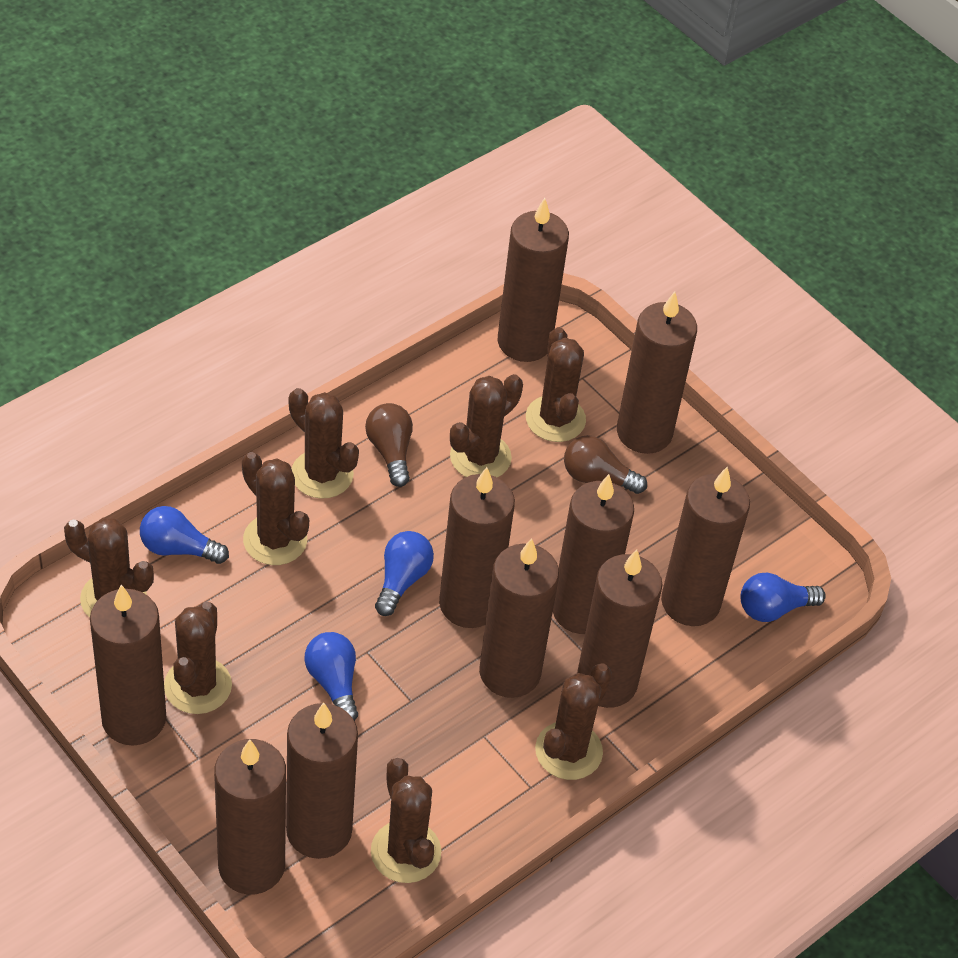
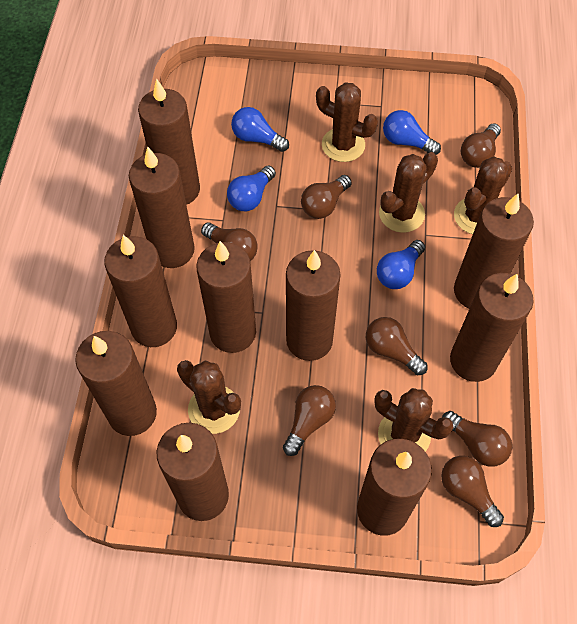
brown cactus: [64,518,154,618] [164,602,232,714] [242,452,309,565] [289,388,359,499] [371,758,441,883] [450,374,523,477] [526,327,586,442] [535,663,612,780] = 8 -> [177,360,241,434] [316,83,378,162] [374,388,454,452] [379,152,438,233] [454,157,512,234] = 5
brown light bulb: [365,403,413,487] [564,435,647,494] = 2 -> [201,222,258,261] [283,385,336,456] [301,175,352,219] [366,317,428,375] [441,456,504,527] [442,411,512,467] [461,123,501,168] = 7

